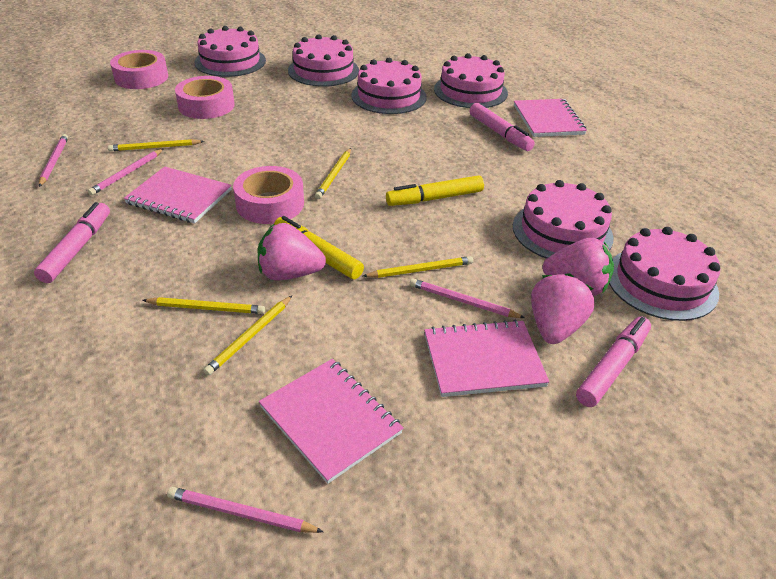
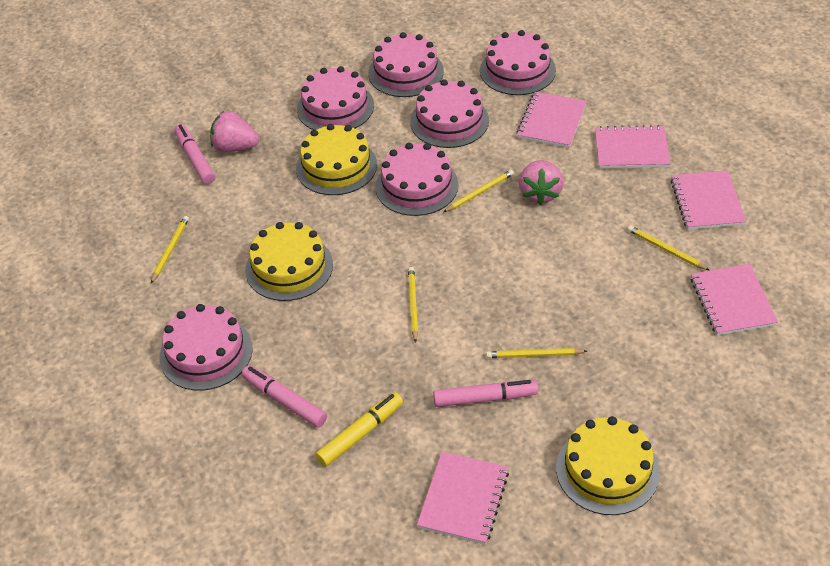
pink notebook: [124,166,232,223] [259,359,403,484] [424,320,549,397] [514,99,587,137] = 4 -> [417,451,509,545] [516,92,587,148] [595,125,671,168] [671,170,746,230] [691,264,778,336] = 5
pink pencil: [39,134,68,187] [88,149,163,195] [167,487,323,533] [410,278,525,318] = 4 -> none = 0
pink strawberry: [258,223,326,280] [531,273,594,344] [543,238,614,296] = 3 -> [210,111,259,152] [519,160,563,205] = 2
pink tape: [110,50,168,89] [175,76,235,119] [233,166,304,224] = 3 -> none = 0
yellow cake: none = 0 -> [245,222,333,301] [296,124,377,195] [556,416,660,515] = 3
yellow marker: [274,216,364,279] [386,175,484,206] = 2 -> [315,392,403,467] = 1

